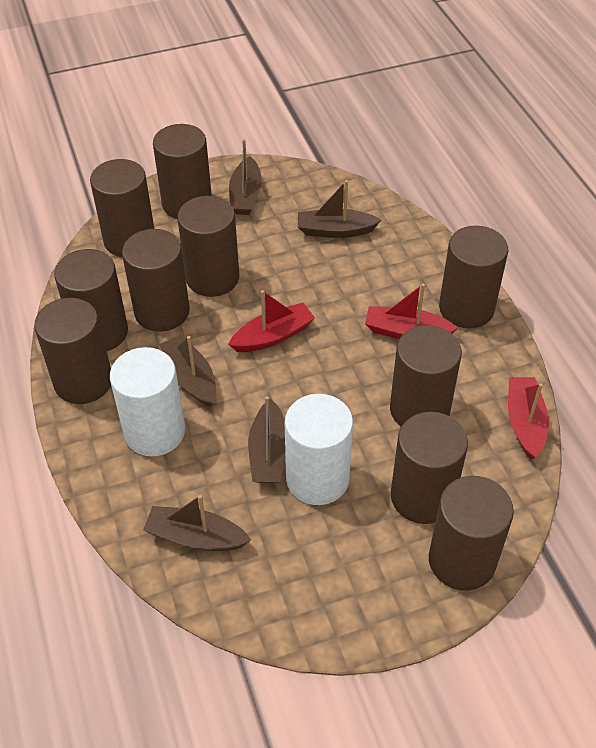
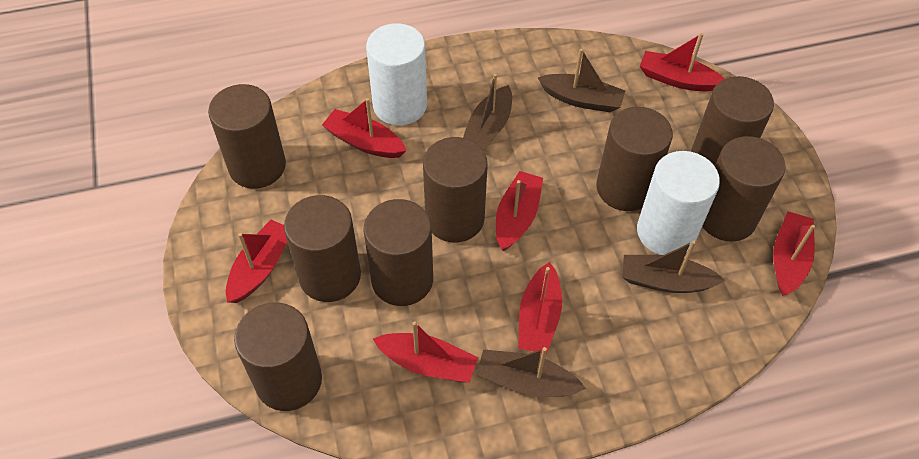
brown boat: [143,495,251,551] [159,335,216,407] [229,139,262,215] [248,396,285,483] [298,180,381,238] = 5 -> [463,74,512,151] [476,347,586,397] [538,49,625,112] [622,240,725,293] = 4
brown cylinder: [34,298,111,404] [54,249,128,351] [90,159,154,257] [122,229,190,332] [153,124,212,219] [177,196,239,297] [390,325,462,426] [391,412,468,524] [429,476,514,591] [439,226,508,329] = 10 -> [208,84,286,189] [234,302,322,411] [284,195,361,302] [364,199,433,306] [423,137,488,243] [596,107,673,211] [691,76,774,166] [702,136,785,242] = 8
red boat: [228,290,315,352] [365,284,458,339] [508,377,549,459] = 3 -> [226,220,287,303] [322,98,407,158] [373,322,478,383] [496,171,543,251] [518,262,562,354] [640,33,724,91] [773,211,815,296] = 7

